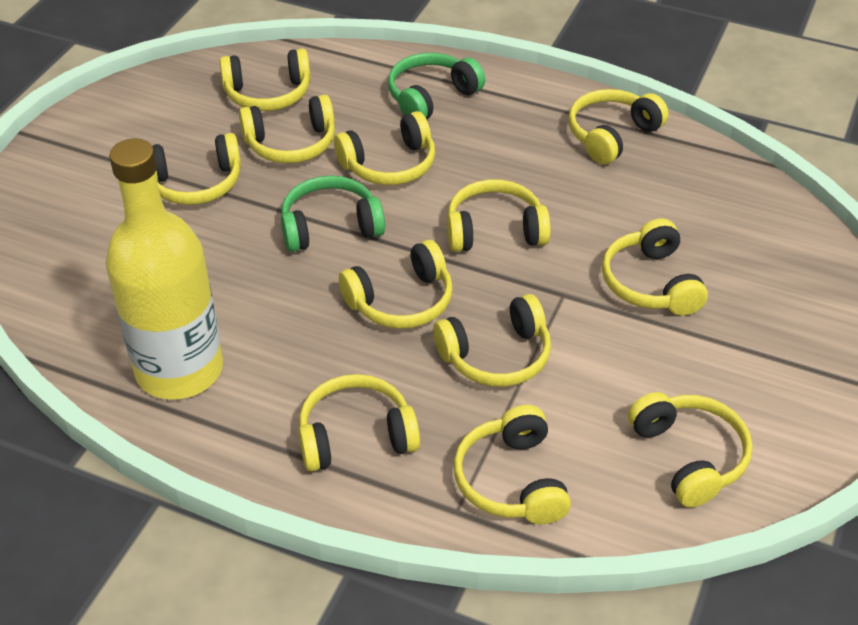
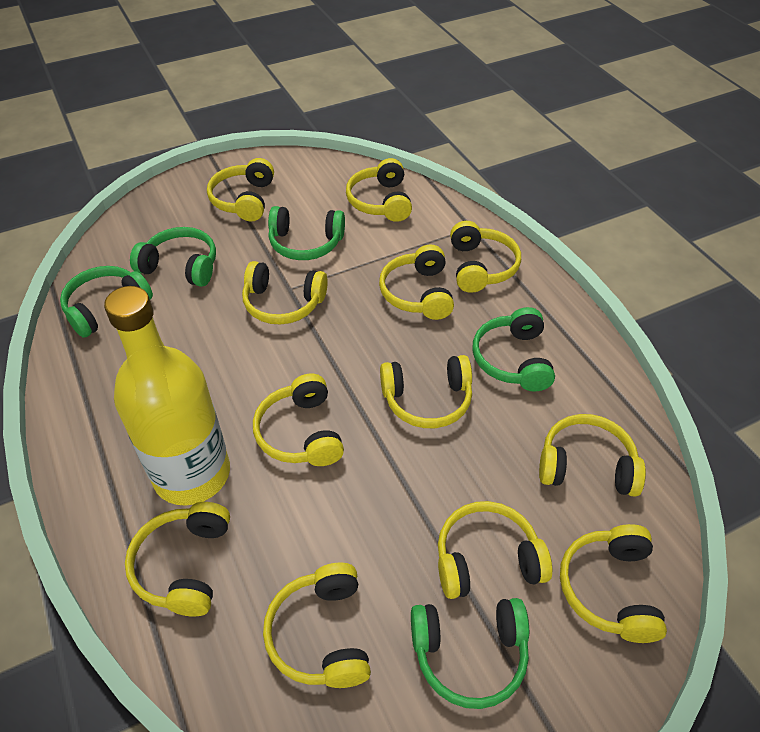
green headphones: [281,176,385,252] [388,53,485,119] = 2 -> [60,266,153,338] [130,227,216,287] [268,206,345,260] [411,598,529,709] [472,307,555,392] = 5

